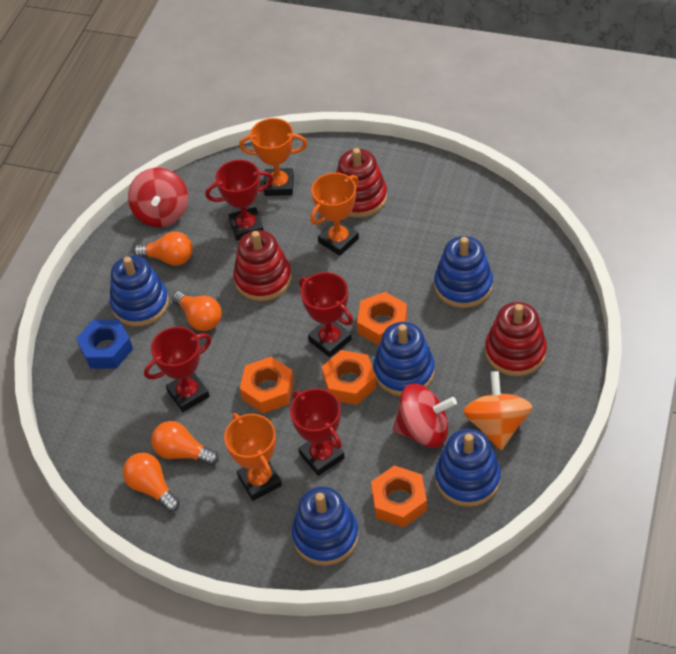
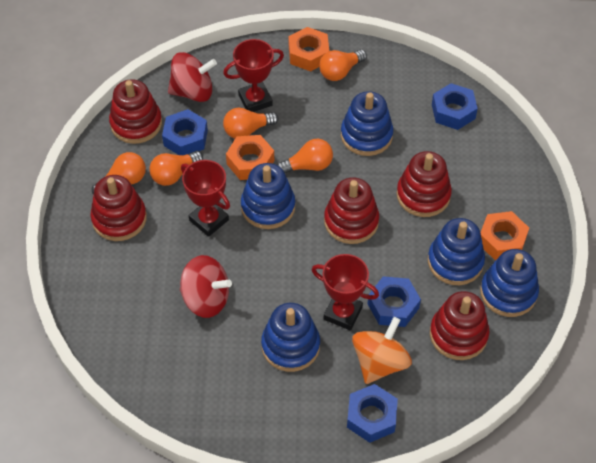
blue nut: [76,319,133,369] = 1 -> [162,109,208,155] [347,384,398,443] [368,276,421,327] [432,83,478,130] = 4
orange light bulb: [123,453,180,512] [134,231,193,266] [151,421,219,466] [172,291,222,331] = 4 -> [92,152,146,194] [149,151,203,186] [223,108,278,139] [277,139,333,173] [319,49,367,81] = 5
orange nut: [240,357,294,413] [322,350,376,405] [357,292,407,345] [371,465,427,527] = 4 -> [226,135,274,180] [289,27,329,72] [480,211,529,260] = 3
orange trophy: [224,413,282,501] [239,118,307,196] [310,173,359,256] = 3 -> none = 0
red stacking toy: [233,230,292,301] [336,148,387,218] [485,302,547,376] = 3 -> [90,175,147,241] [109,79,162,144] [324,177,379,244] [397,151,452,217] [430,291,489,360] = 5
red trophy: [144,327,211,412] [205,160,273,241] [290,388,345,476] [299,272,353,357] = 4 -> [181,160,230,237] [223,39,284,112] [312,254,379,331] = 3

